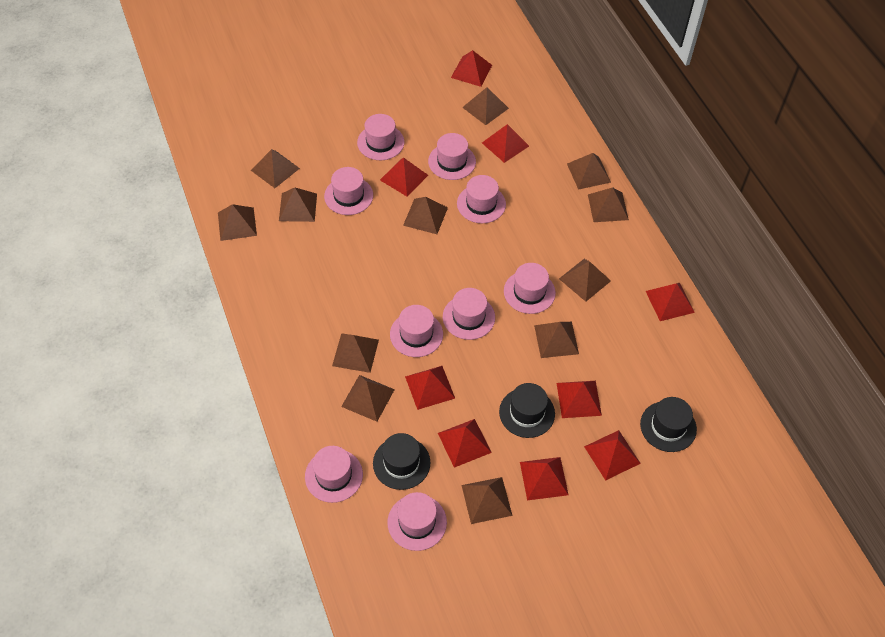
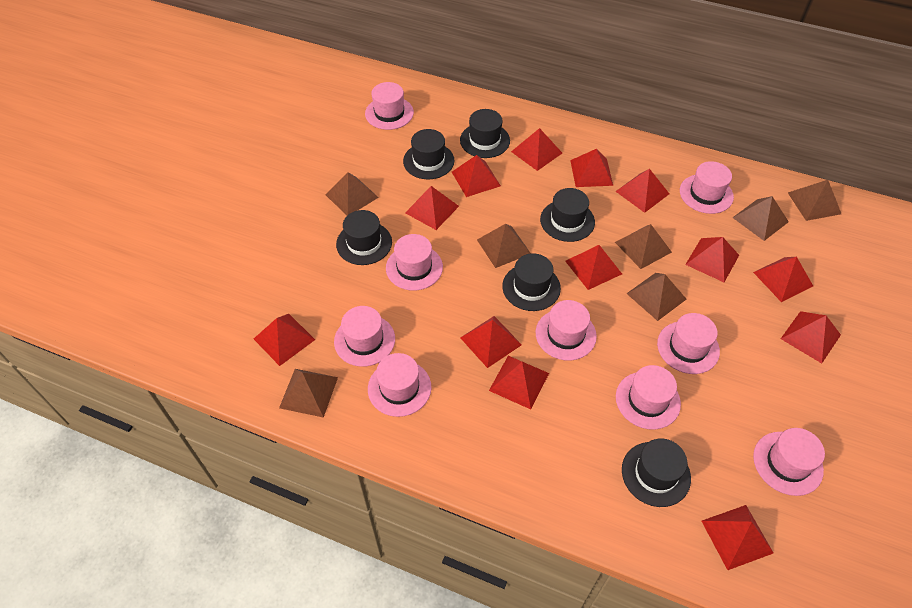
black hat: [373,433,430,490] [499,383,555,438] [640,397,697,452] = 3 -> [336,210,392,265] [403,129,454,179] [460,109,510,158] [502,253,561,311] [540,188,595,242] [622,438,691,507] = 6
brown pyramid: [218,204,257,241] [251,149,300,188] [279,188,317,222] [332,333,379,373] [341,375,395,422] [403,197,448,234] [462,87,509,125] [462,477,513,524] [534,322,579,358] [559,259,611,301] [567,153,611,190] [588,187,629,222] = 12 -> [279,369,338,418] [325,172,379,215] [477,224,531,268] [615,224,672,269] [626,273,686,321] [732,196,789,241] [788,180,841,221] = 7
red pyramid: [380,157,428,196] [405,366,455,410] [438,419,492,468] [451,50,492,87] [482,124,529,163] [520,457,569,500] [557,381,602,418] [584,430,641,481] [646,283,695,321] = 9 -> [254,314,315,366] [405,186,459,230] [452,155,501,197] [460,316,522,368] [489,356,549,409] [511,128,562,171] [565,245,622,290] [570,149,613,187] [615,169,669,213] [685,237,739,282] [702,505,773,570] [753,257,813,302] [781,311,841,364] = 13

